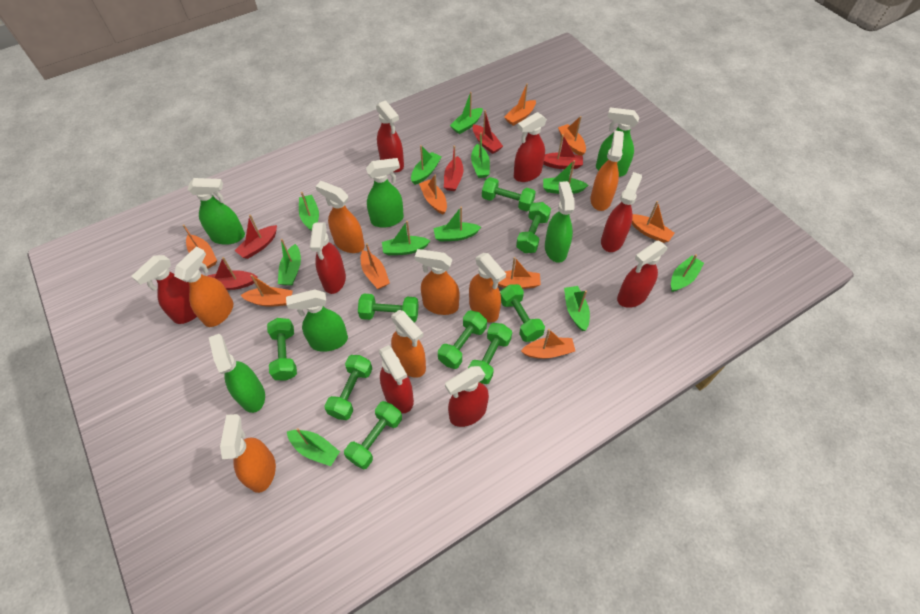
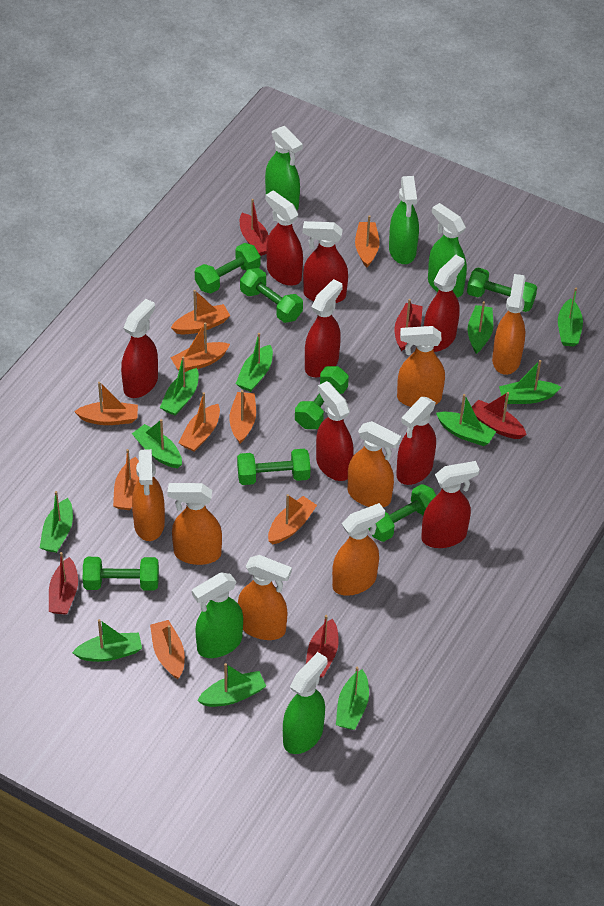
green dumbbell: [267,318,297,381] [324,355,372,420] [344,401,402,470] [358,294,419,322] [438,310,487,369] [468,323,512,384] [482,177,536,211] [500,284,545,342] [516,202,551,253] = 9 -> [83,557,159,591] [195,243,261,294] [237,449,311,485] [240,268,303,323] [295,366,349,429] [368,484,436,542] [467,267,537,312] = 7
green spray bottle: [188,178,245,245] [209,334,265,413] [286,289,348,352] [366,158,404,228] [545,181,575,263] [596,107,639,177] = 6 -> [192,572,243,658] [265,126,303,210] [283,652,328,754] [389,176,419,264] [428,203,467,298] = 5

